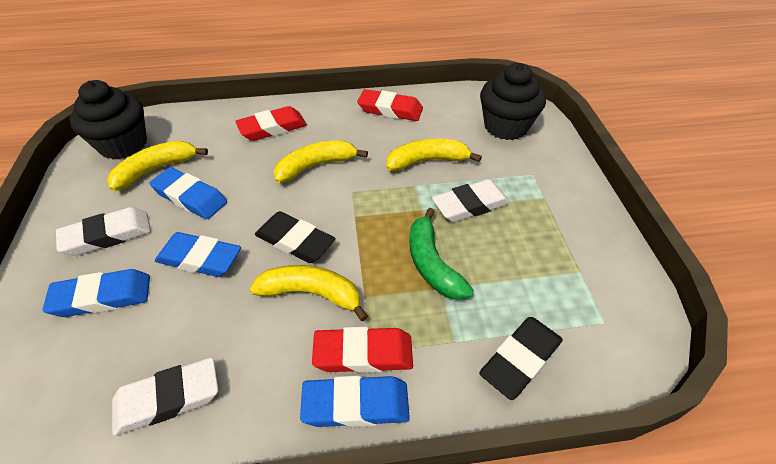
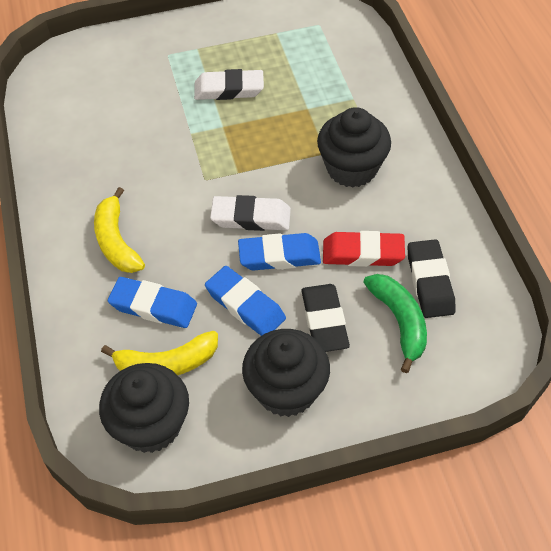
black cupcake: [70,80,147,160] [480,63,546,140] = 2 -> [99,363,189,453] [242,329,330,417] [317,107,391,188] = 3
blue eraser: [42,269,150,317] [149,167,227,219] [155,232,241,277] [300,376,410,427] = 4 -> [108,277,197,328] [205,266,286,336] [238,233,321,270] = 3
red eraser: [235,106,307,141] [312,327,413,373] [357,89,423,121] = 3 -> [323,231,405,267] = 1
white eraser: [56,207,151,256] [112,357,218,436] [432,179,510,222] = 3 -> [194,69,264,100] [210,195,291,231] = 2
yellow banana: [107,141,208,191] [250,265,368,322] [274,141,368,183] [387,139,482,171] = 4 -> [94,187,145,273] [101,331,218,375] = 2

